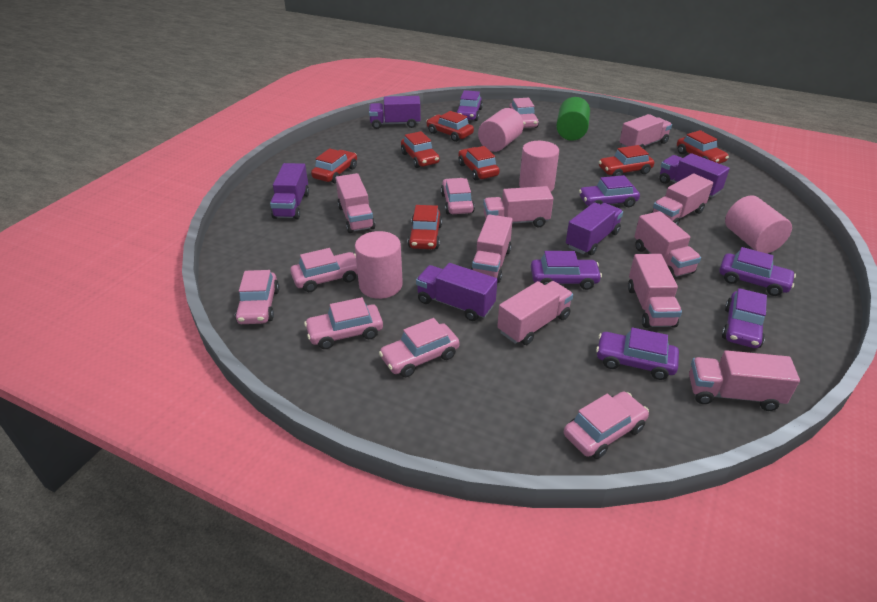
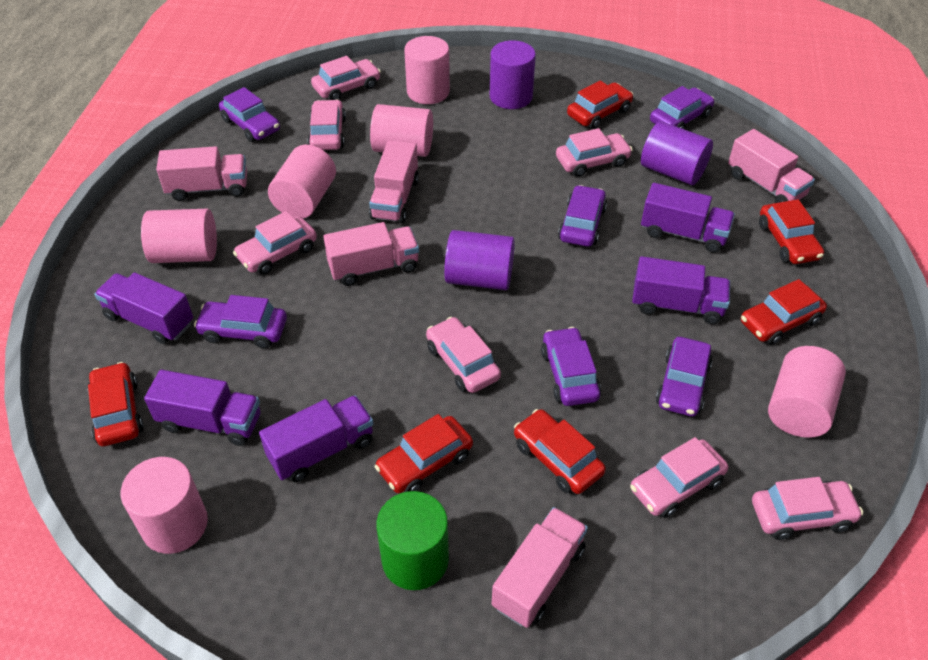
pink cylinder: [355,231,403,299] [478,108,524,152] [519,141,559,192] [725,195,792,254] = 4 -> [121,457,208,554] [141,209,217,263] [268,145,336,218] [370,104,433,157] [404,36,450,104] [768,346,846,438] = 6
pink truck: [336,173,375,233] [471,214,513,283] [483,186,554,227] [497,281,573,345] [620,114,672,149] [628,254,682,328] [634,211,701,278] [652,174,713,225] [689,350,800,411] = 9 -> [156,146,247,201] [323,222,419,286] [369,140,419,223] [492,507,588,628] [728,129,815,203] = 5
purple cylinder: none = 0 -> [444,230,515,290] [490,40,536,109] [641,121,713,185] = 3
red car: [311,148,357,183] [401,131,440,168] [408,205,442,249] [426,111,474,142] [458,146,500,180] [599,145,654,176] [677,130,729,164] = 7 -> [87,362,143,446] [375,414,473,493] [514,409,606,494] [567,81,633,129] [741,279,827,345] [759,199,824,264] = 6

